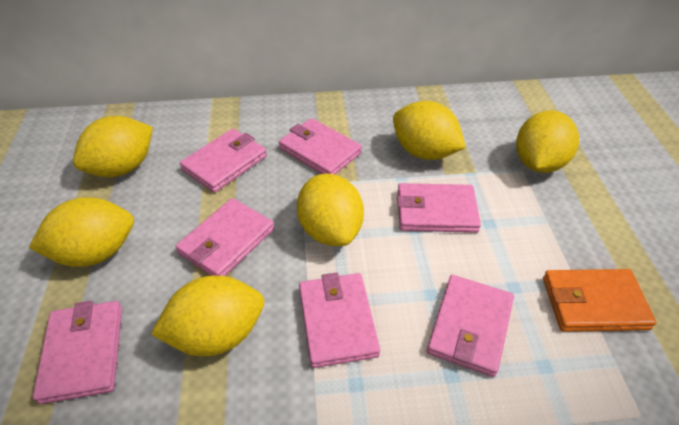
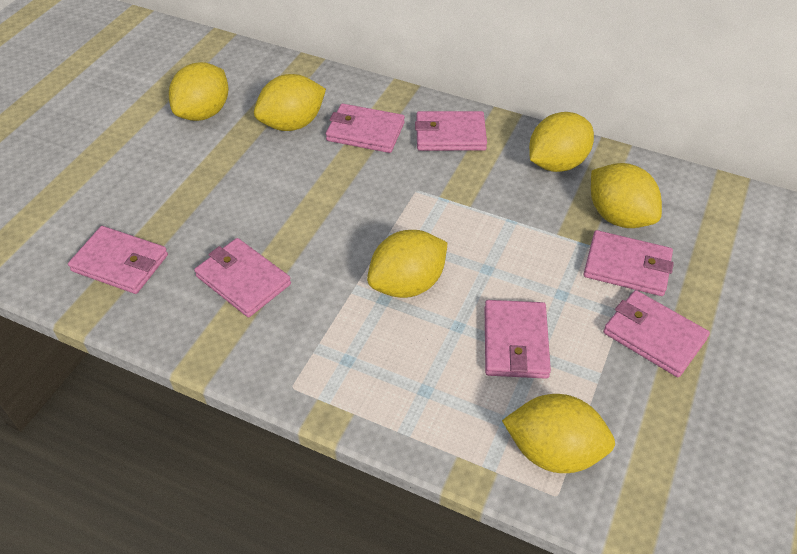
orange wallet: [543,269,657,332] = 1 -> none = 0

